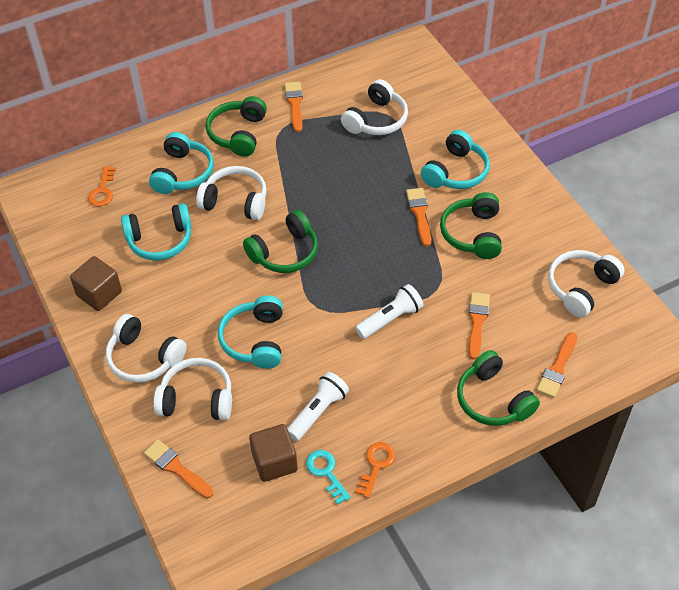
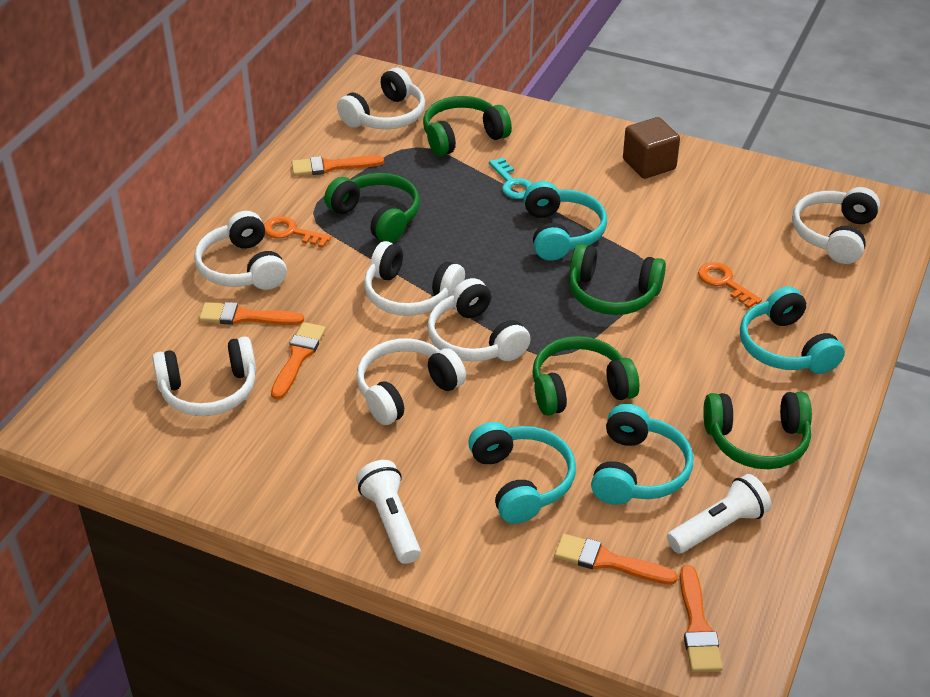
brown cube: [70,256,122,311] [249,424,298,482] = 2 -> [623,117,680,179] = 1
green headphones: [206,96,267,157] [243,210,318,273] [440,192,502,259] [457,350,540,426] = 4 -> [324,173,420,243] [423,96,512,156] [532,336,639,416] [569,243,666,315] [703,391,812,469] = 5
white headphones: [106,314,187,383] [153,358,232,421] [196,166,267,220] [341,79,408,135] [548,250,624,318] = 5 -> [152,336,256,416] [194,211,287,290] [337,68,425,129] [356,339,466,425] [364,241,465,316] [427,278,531,362] [792,187,880,264] = 7

